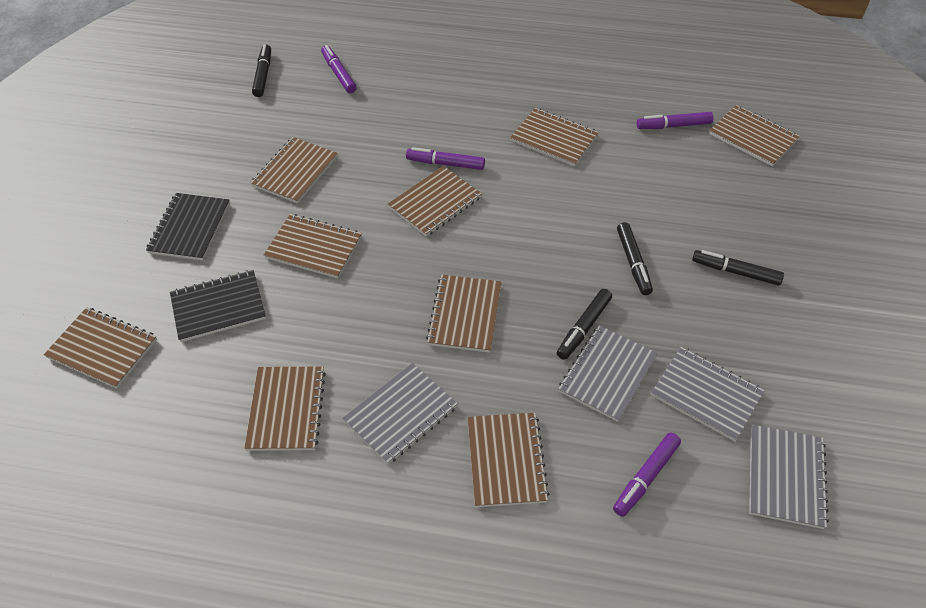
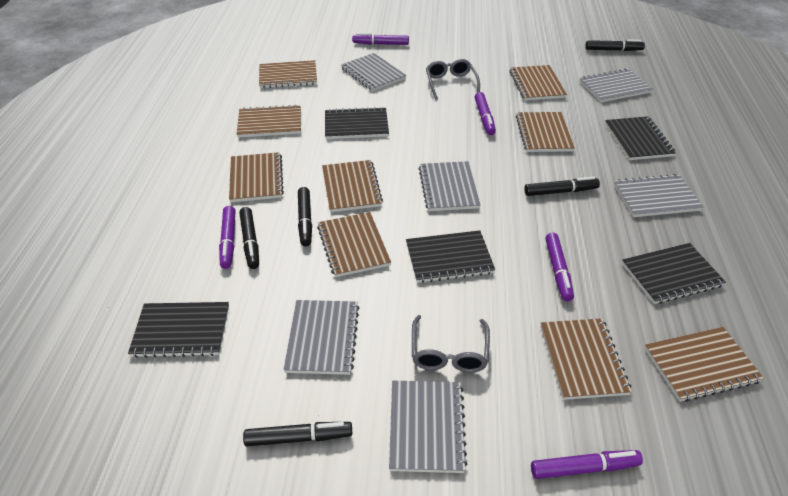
black marker: [252,45,271,97] [557,289,612,360] [617,222,653,295] [692,250,784,285] = 4 -> [239,207,259,269] [243,422,352,447] [298,187,312,246] [524,177,600,196] [585,40,645,51] = 5
black notebook: [146,193,230,260] [170,270,266,342] = 2 -> [128,302,229,358] [325,107,389,139] [406,230,495,283] [605,116,676,160] [622,243,726,304] = 5
grey glasses: none = 0 -> [412,315,490,373] [426,59,480,100] = 2
grey notebook: [343,363,458,464] [558,325,657,422] [651,347,765,442] [749,424,829,529] = 4 -> [283,300,359,375] [341,53,407,91] [389,381,467,473] [419,161,481,211] [579,68,653,102] [614,174,703,217] = 6
purple marker: [321,45,357,93] [406,147,485,170] [613,433,681,517] [637,112,713,129] = 4 -> [219,206,236,269] [352,33,409,45] [475,92,496,135] [531,450,643,479] [546,233,574,301] = 5

